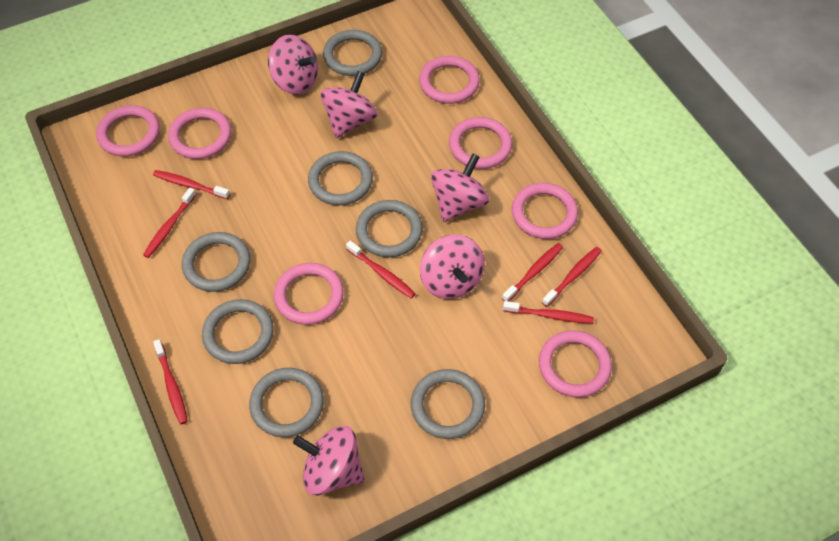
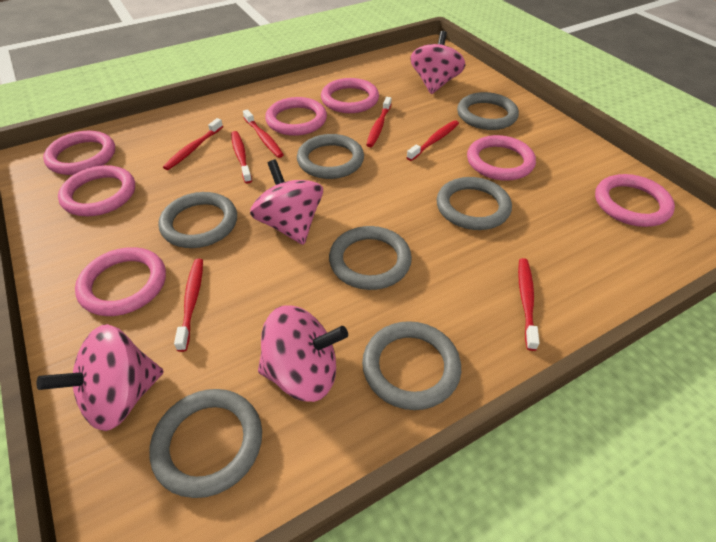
pink spinning top: [268,35,318,95] [293,426,365,496] [320,71,377,138] [420,234,485,299] [431,154,489,222] = 5 -> [37,324,164,431] [250,160,323,245] [258,305,348,402] [410,31,465,94] = 4

